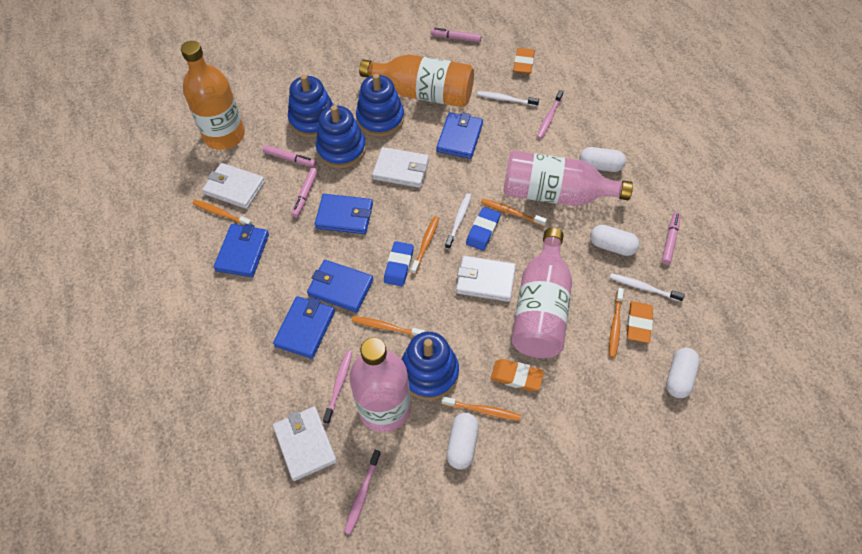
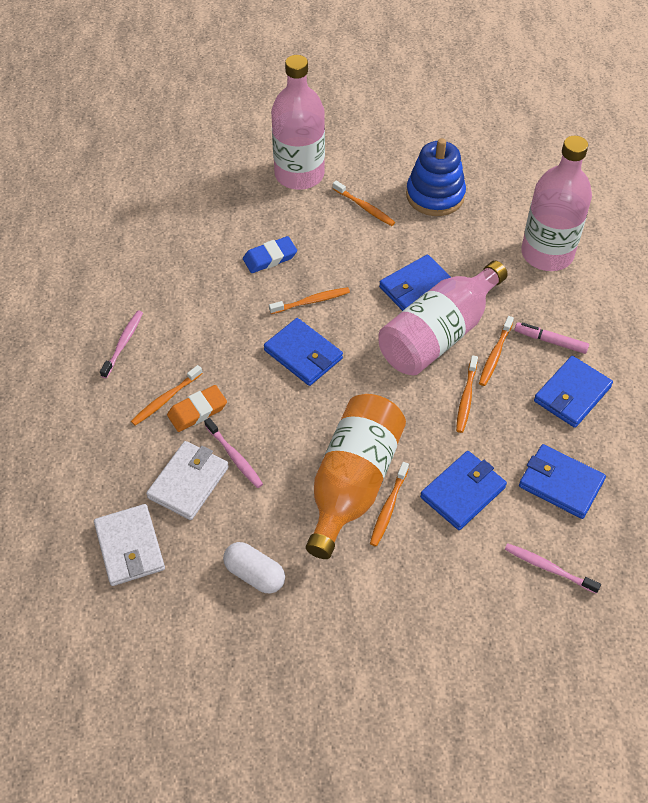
blue eraser: [384,241,414,286] [466,207,500,251] = 2 -> [243,236,297,273] = 1
blue stacking toy: [288,75,334,138] [316,105,366,168] [356,74,404,137] [402,332,459,400] = 4 -> [406,138,466,216] = 1
orange bottle: [181,41,245,150] [359,54,474,107] = 2 -> [306,394,406,559] = 1
orange eraser: [491,359,544,391] [513,48,535,74] [627,301,653,343] = 3 -> [167,385,227,432] = 1
pink marker: [263,145,316,167] [291,168,318,218] [431,28,481,42] [662,212,681,265] = 4 -> [514,322,589,354] = 1
white capsule: [447,413,479,469] [579,147,626,172] [590,225,640,256] [666,348,700,398] = 4 -> [223,542,285,594] = 1
white toothbrush: [445,193,471,249] [477,91,539,107] [610,273,685,302] = 3 -> none = 0
white wallet: [202,163,265,209] [273,406,337,481] [372,147,429,188] [456,256,516,302] = 4 -> [94,504,165,586] [146,441,229,520] = 2

